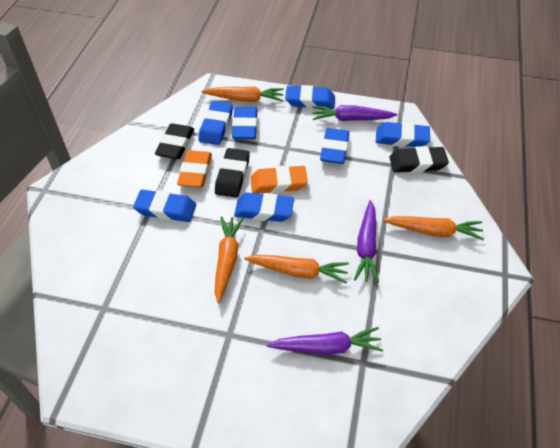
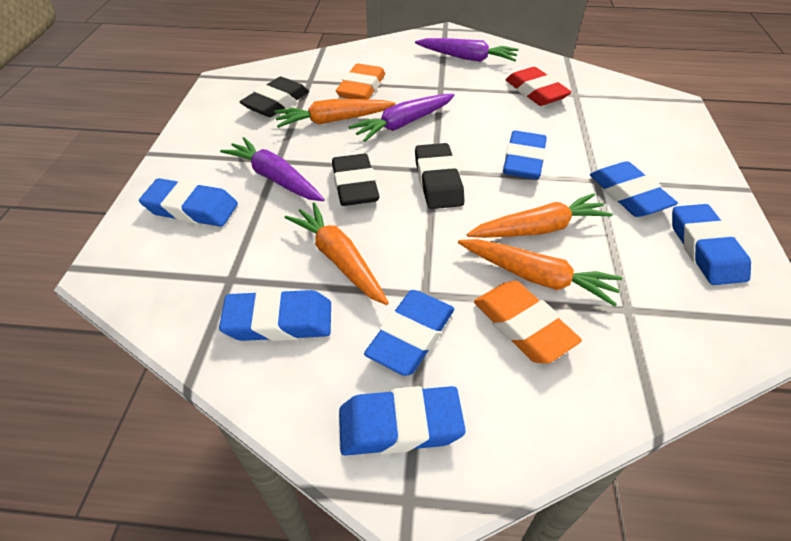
red eraser: none = 0 -> [505,67,572,106] = 1

